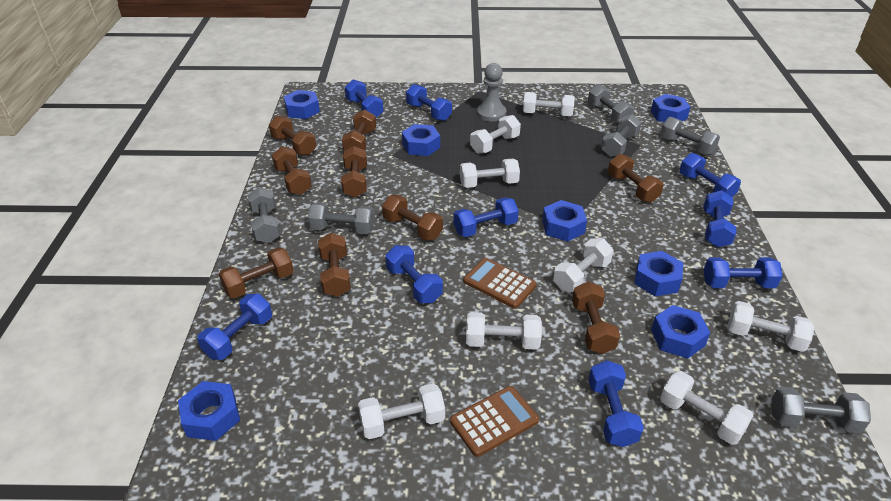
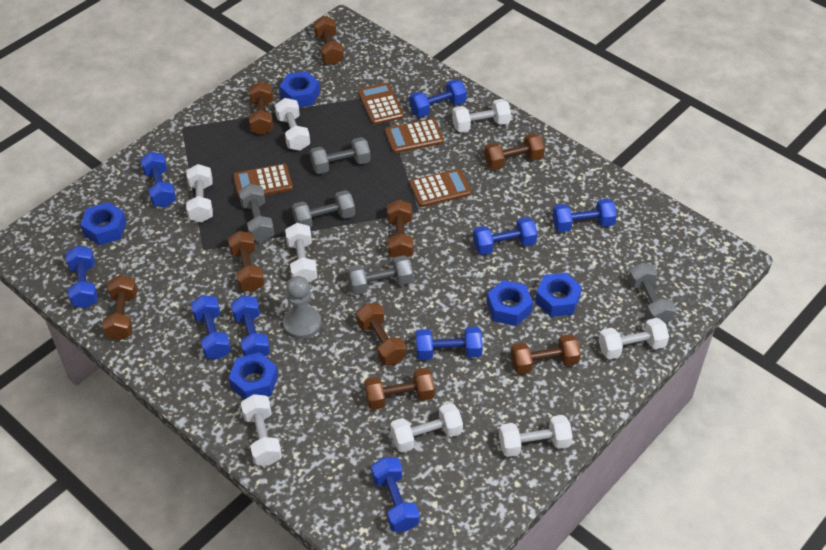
blue nut: [178,381,240,441] [284,90,320,119] [402,124,440,156] [542,200,587,242] [634,251,683,297] [651,94,690,122] [651,305,710,359] = 7 -> [80,202,127,245] [229,352,278,400] [279,71,320,107] [487,280,533,326] [535,273,582,317] = 5
brown calculator: [450,386,539,457] [463,258,537,308] = 2 -> [233,164,293,200] [358,83,404,125] [385,119,444,153] [410,169,472,207] = 4
grey dumbbell: [248,187,281,243] [308,203,374,234] [588,84,634,123] [601,114,641,157] [660,117,720,155] [771,387,871,433] = 6 -> [239,184,274,242] [292,190,355,228] [310,137,371,174] [347,255,413,295] [628,263,676,324] = 5

